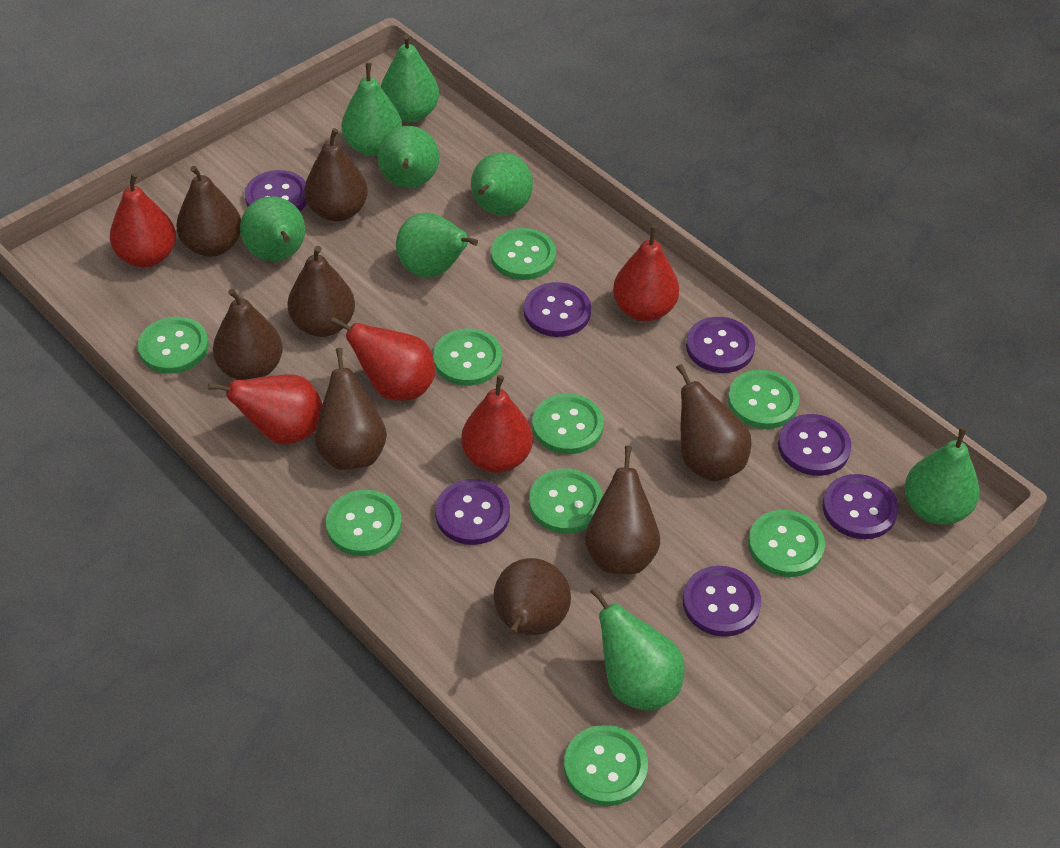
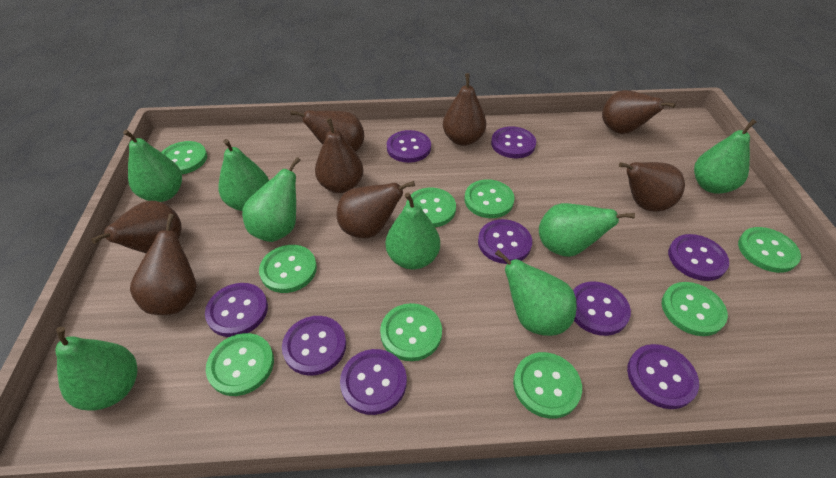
purple button: [245,170,307,211] [435,479,510,545] [524,282,591,337] [683,566,761,637] [686,317,755,373] [778,414,852,476] [823,474,898,539] = 7 -> [205,283,268,337] [282,316,346,376] [340,349,407,415] [387,130,431,163] [478,219,532,264] [491,126,536,158] [573,281,631,336] [627,344,699,409] [668,234,729,281] = 9
red pear: [110,173,176,268] [208,374,322,444] [331,317,435,401] [461,375,533,473] [613,226,679,322] = 5 -> none = 0

